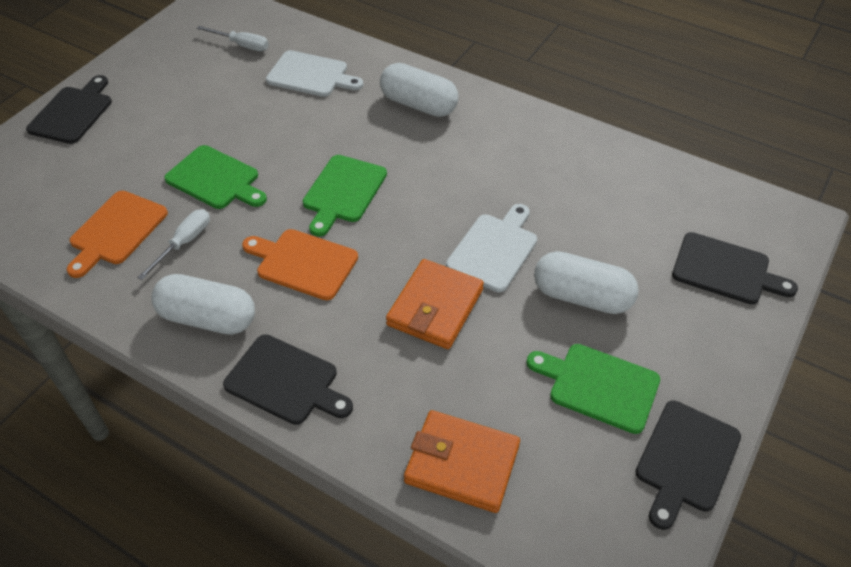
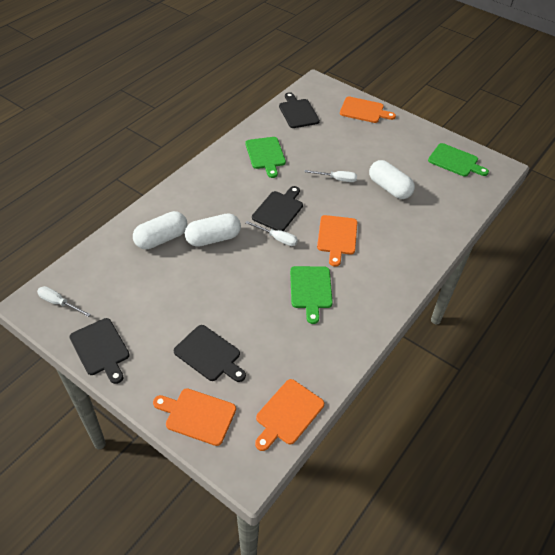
orange cutting board: [67,191,168,278] [242,229,358,300] = 2 -> [153,388,236,446] [255,379,324,451] [317,215,357,267] [340,97,396,123] = 4
orange wallet: [386,259,484,349] [404,410,520,513] = 2 -> none = 0
white cutting board: [266,50,364,97] [446,204,537,292] = 2 -> none = 0
white screwdriver: [137,209,210,280] [197,26,269,51] = 2 -> [37,286,91,317] [245,221,298,246] [305,170,357,182] = 3

